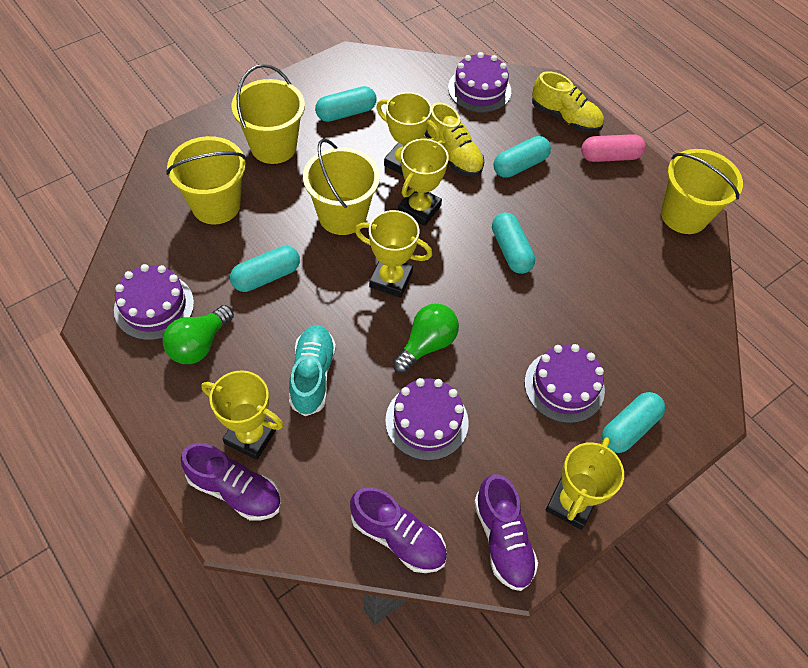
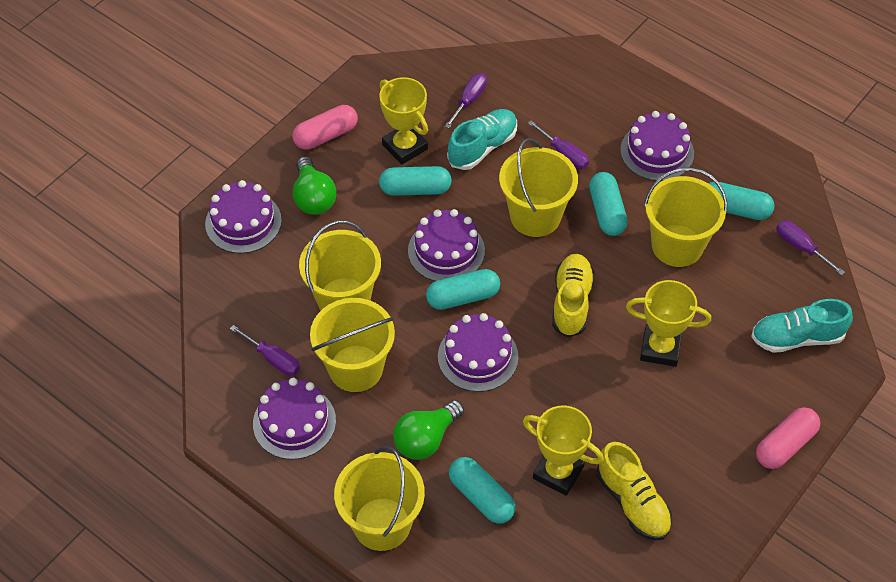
pink capsule: [581,134,646,162] = 1 -> [292,105,358,149] [756,407,820,469] = 2
purple cake: [114,264,194,340] [385,378,469,461] [448,52,511,113] [525,344,605,423] = 4 -> [205,180,282,254] [253,378,336,460] [408,209,485,281] [438,313,519,392] [620,111,694,181] = 5
purple screwdriver: none = 0 -> [230,325,300,376] [445,73,487,128] [528,120,589,169] [776,220,845,275] = 4
purple shoe: [181,443,281,521] [350,487,447,573] [474,474,538,591] = 3 -> none = 0
turquoise shoe: [289,325,336,416] = 1 -> [447,109,517,170] [751,299,853,353] = 2
yellow bucket: [166,136,246,224] [232,64,305,164] [303,139,380,235] [661,149,743,234] = 4 -> [299,220,381,311] [310,298,395,392] [334,446,425,551] [499,138,578,237] [644,167,727,267] = 5
yellow trophy: [201,370,284,460] [355,210,432,298] [376,92,440,175] [398,139,449,226] [546,437,624,530] = 5 -> [379,77,428,165] [523,406,604,496] [626,280,711,367] = 3

